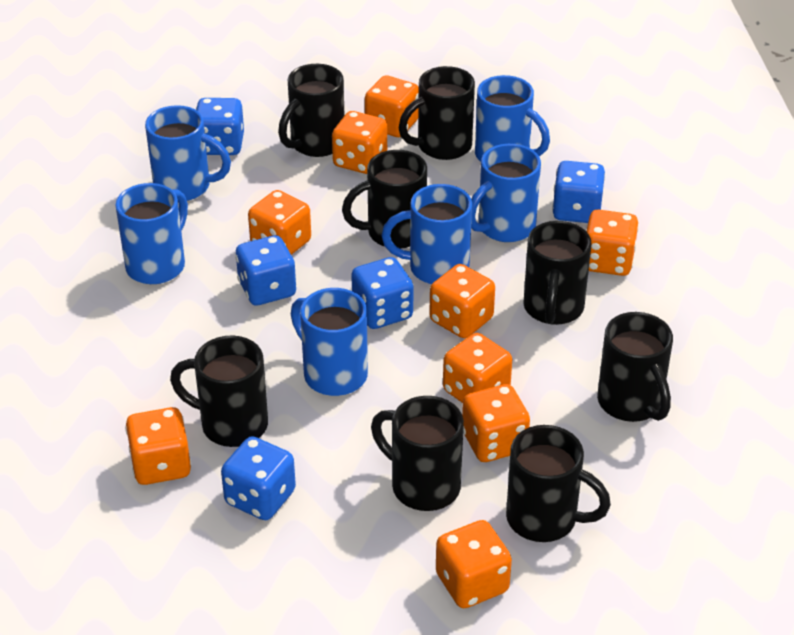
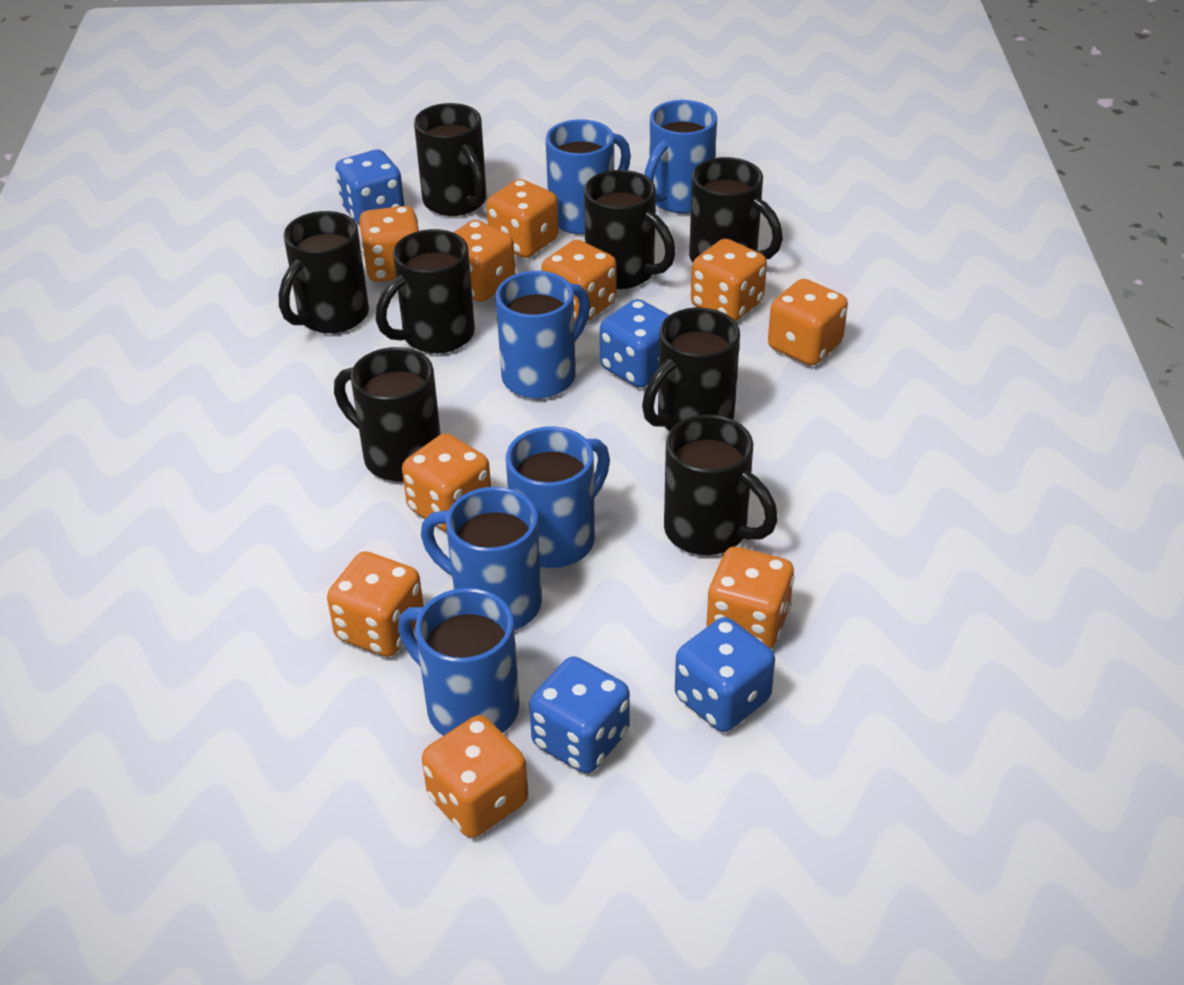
blue dice: [196,98,244,155] [221,436,296,520] [235,235,297,306] [351,257,413,329] [552,161,606,223] = 5 -> [335,149,404,225] [529,656,630,773] [600,299,669,388] [675,617,775,732] = 4
orange dice: [125,407,191,485] [248,190,311,255] [332,111,387,174] [365,75,419,137] [429,264,495,338] [436,520,512,608] [443,333,512,403] [462,384,530,462] [586,210,639,276] = 9 -> [327,551,424,657] [359,206,419,282] [402,433,491,532] [422,715,528,838] [453,220,515,302] [486,179,559,258] [541,240,617,322] [691,239,767,321] [706,547,794,649] [768,279,848,366] = 10

